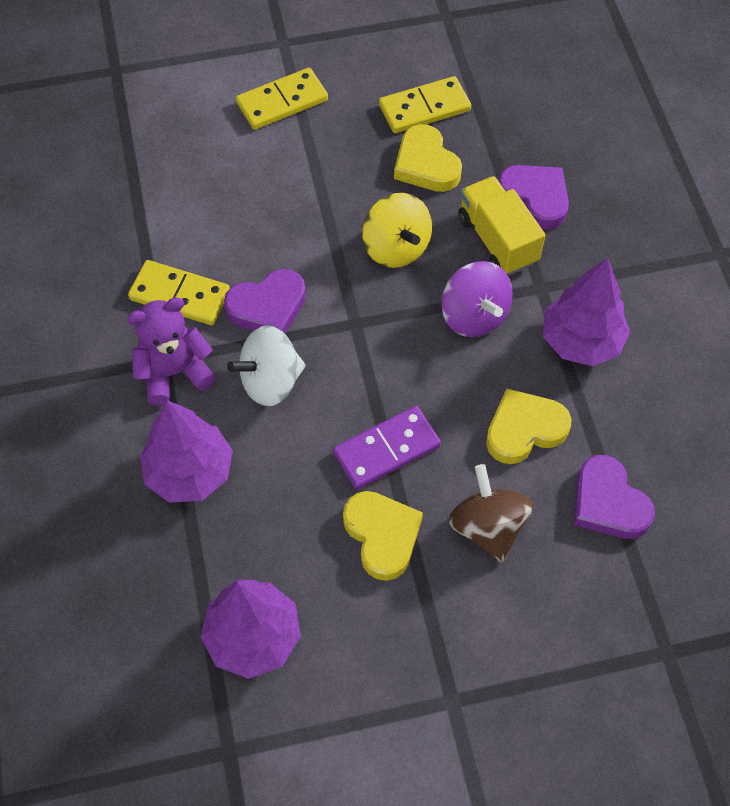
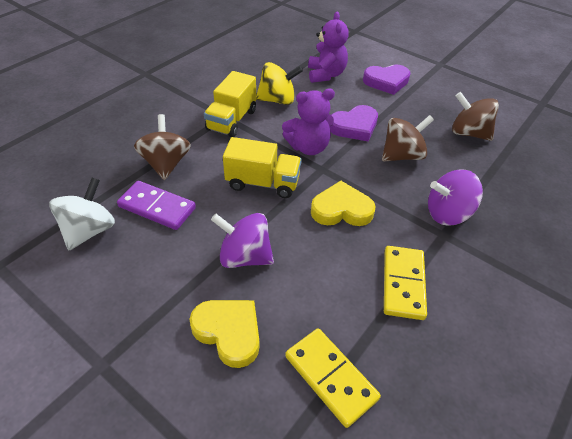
brown spinning top: [448,464,533,563] = 1 -> [134,114,191,180] [382,115,434,161] [452,92,499,141] = 3
purple heart: [224,269,306,334] [499,165,569,230] [574,455,655,539] = 3 -> [330,105,378,141] [363,64,411,95] = 2
purple spinning top: [441,261,513,337] = 1 -> [211,213,274,268] [428,170,483,225] = 2
purple teddy bear: [127,297,216,406] = 1 -> [282,89,335,155] [308,12,349,83] = 2
purple tree: [140,400,233,503] [200,579,301,679] [543,258,630,366] = 3 -> none = 0
yellow domino: [128,260,230,325] [236,68,328,130] [379,76,471,133] = 3 -> [285,328,381,428] [384,246,427,320] = 2
yellow heart: [343,491,423,581] [394,124,462,192] [486,389,571,464] = 3 -> [190,300,260,368] [311,181,375,226] = 2
yellow truck: [458,176,546,275] = 1 -> [204,71,256,137] [223,137,302,198] = 2

